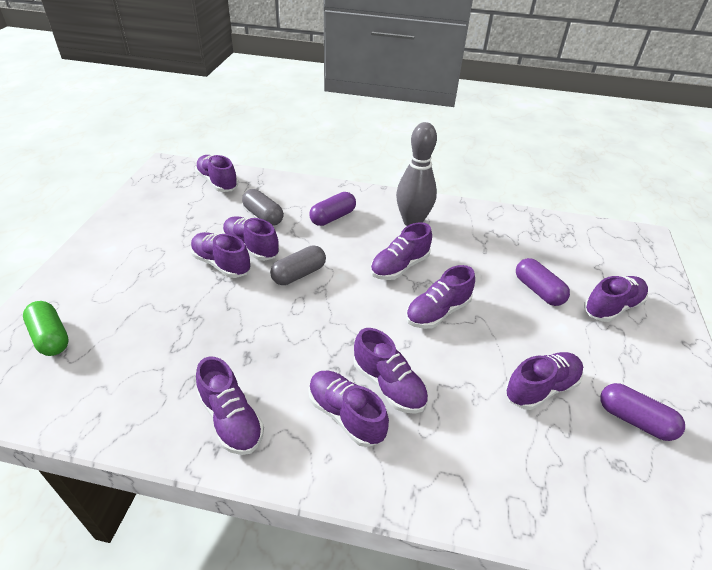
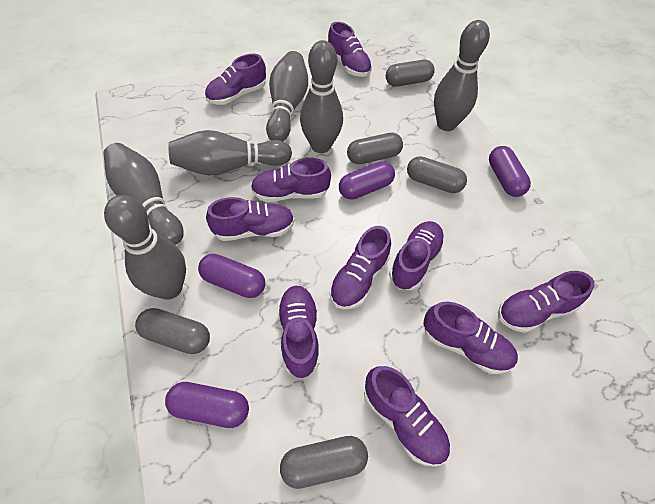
green capsule: [23,301,69,356] = 1 -> none = 0
grey bowling pin: [396,122,437,226] = 1 -> [103,143,184,245] [104,195,186,300] [168,130,292,175] [266,51,308,141] [300,40,343,153] [434,20,490,131] = 6
grey capsule: [242,189,284,226] [270,245,326,285] = 2 -> [135,308,210,354] [280,436,368,489] [347,133,403,164] [386,60,435,87] [407,156,467,193] = 5
purple capsule: [309,192,356,226] [516,258,570,306] [600,383,685,441] = 3 -> [165,382,249,428] [198,254,265,298] [339,161,395,200] [489,146,531,197] = 4

